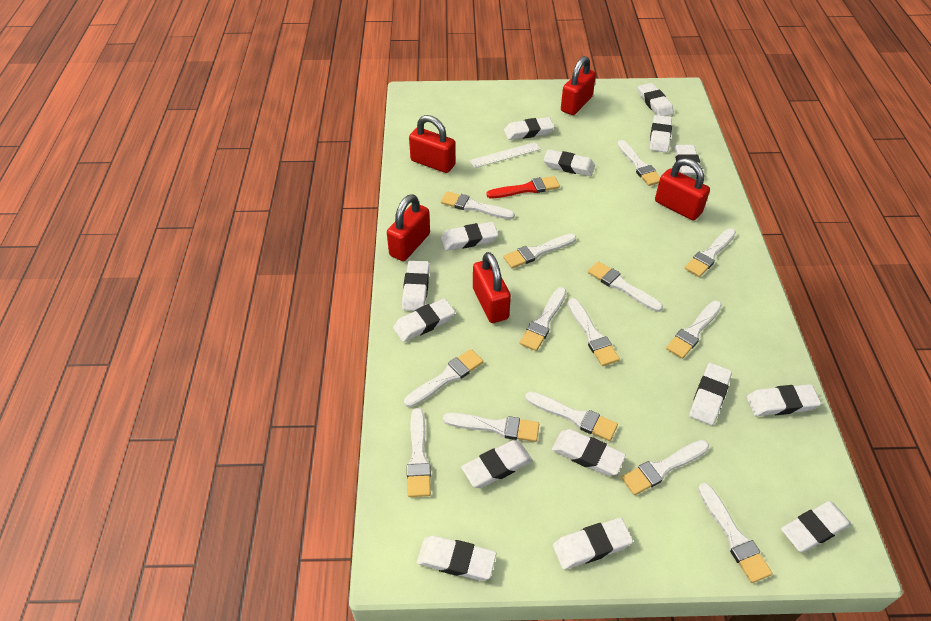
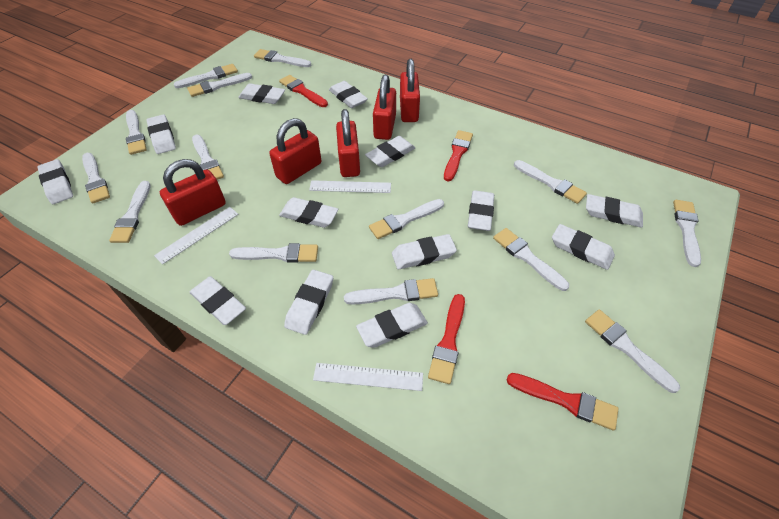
red brush: [486,176,560,198] = 1 -> [279,75,328,107] [428,294,465,384] [444,130,473,182] [507,373,619,430] = 4
white eraser: [393,298,455,342] [402,261,430,311] [417,536,496,581] [441,222,498,251] [461,440,533,488] [504,117,554,140] [544,149,595,176] [552,429,626,476] [553,518,633,570] [638,83,674,116] [650,115,672,152] [674,145,700,175] [689,363,732,425] [747,384,821,416] [781,501,851,553] = 15 -> [37,159,73,204] [146,114,176,154] [189,276,246,325] [239,83,285,104] [279,197,338,228] [284,270,333,335] [329,81,368,108] [356,303,428,348] [365,136,415,167] [392,234,457,269] [468,190,494,231] [552,224,615,270] [586,194,643,228] = 13
white ruler: [469,142,541,168] = 1 -> [154,207,238,264] [309,180,391,193] [313,363,423,391] = 3

